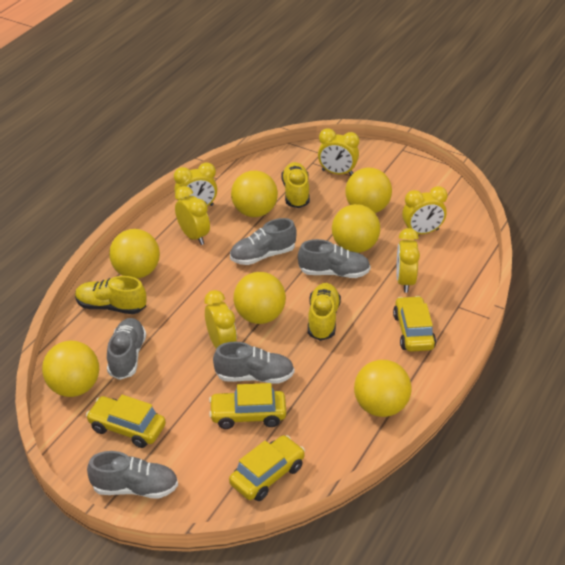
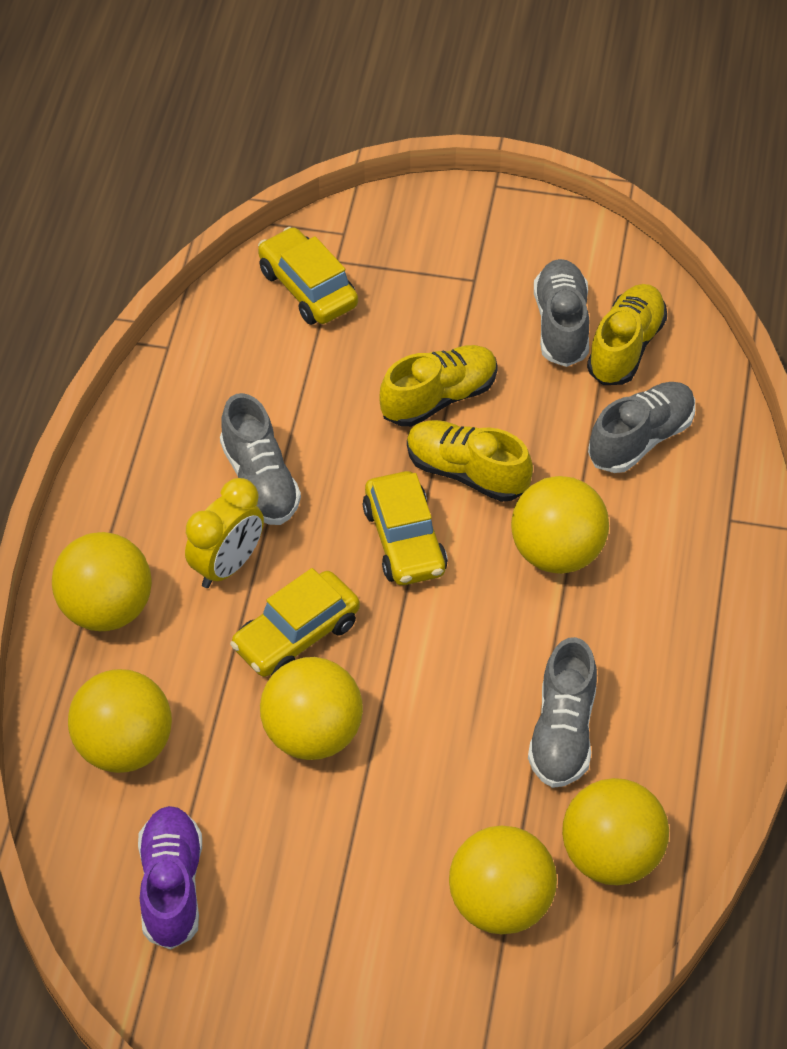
grey shoe: [87,451,178,499] [107,318,146,380] [213,342,294,384] [230,218,297,265] [298,239,371,278] = 5 -> [220,393,301,525] [528,637,597,788] [534,259,589,367] [588,382,695,473] = 4
purple shoe: none = 0 -> [138,806,202,950] = 1
yellow ball: [42,341,99,397] [109,229,160,279] [231,171,278,217] [234,272,286,324] [332,204,380,253] [345,168,392,213] [354,360,412,417] = 7 -> [52,532,152,631] [68,669,172,773] [260,657,363,760] [449,826,557,934] [511,476,609,574] [562,778,669,885] = 6
yellow car: [86,395,166,448] [209,383,286,429] [229,435,305,501] [393,296,436,352] = 4 -> [230,568,360,677] [258,227,358,325] [363,471,448,585] = 3
yellow clock: [174,163,217,206] [175,186,210,245] [204,290,237,349] [318,128,359,175] [396,228,420,293] [402,186,448,234] = 6 -> [185,478,264,588] = 1

